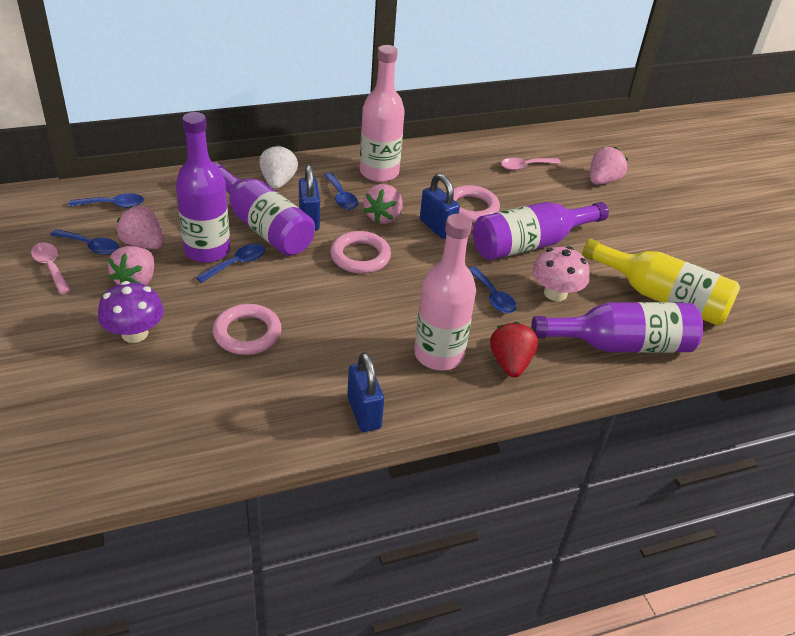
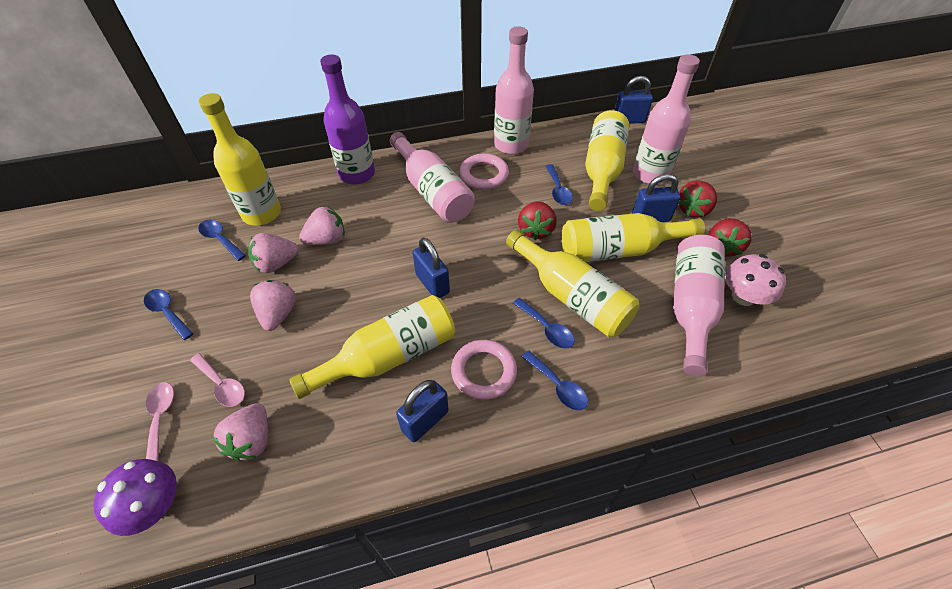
blue padlock: [299,165,320,231] [347,352,384,432] [420,174,460,239] = 3 -> [396,380,449,442] [413,238,450,298] [614,76,653,124] [632,174,681,222] = 4
pink bottle: [360,45,405,182] [414,214,476,370] = 2 -> [390,132,475,223] [494,26,534,154] [633,54,700,184] [673,235,725,376] = 4
pink ring: [213,304,282,355] [330,231,391,274] [453,185,500,223] = 3 -> [451,340,517,400] [459,153,509,190] = 2
purple bottle: [176,112,230,263] [214,162,315,256] [473,202,609,260] [531,302,703,353] = 4 -> [320,55,375,185] = 1
red strawberry: [490,322,538,377] = 1 -> [518,201,557,240] [678,181,717,217] [709,218,752,257] = 3
white strawberry: [259,145,298,189] = 1 -> none = 0
yellow bottle: [582,239,740,326] = 1 -> [199,93,281,226] [289,295,455,399] [506,230,640,337] [561,213,705,262] [585,110,629,211] = 5

